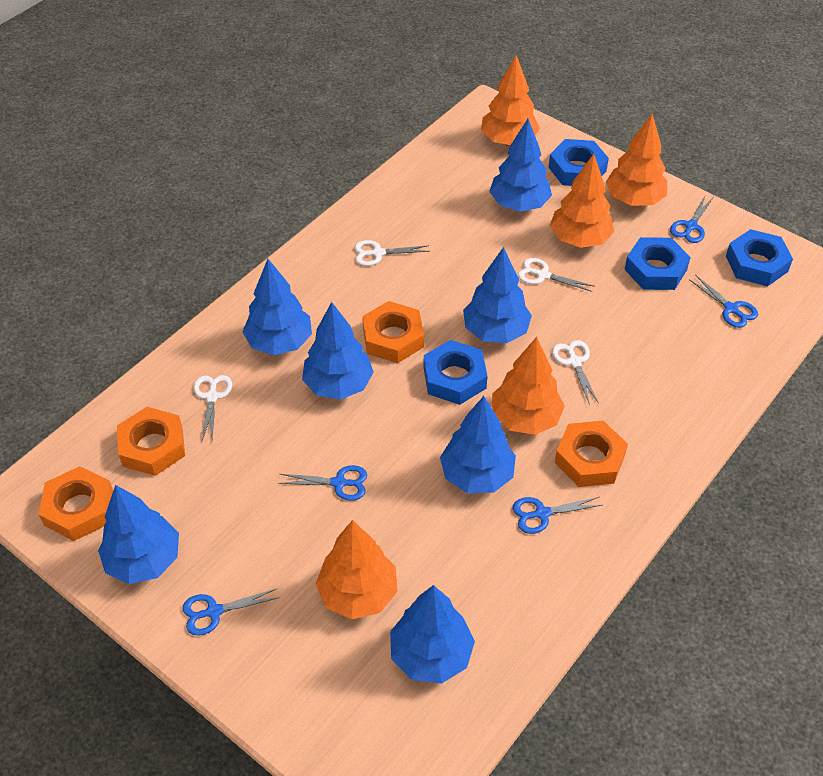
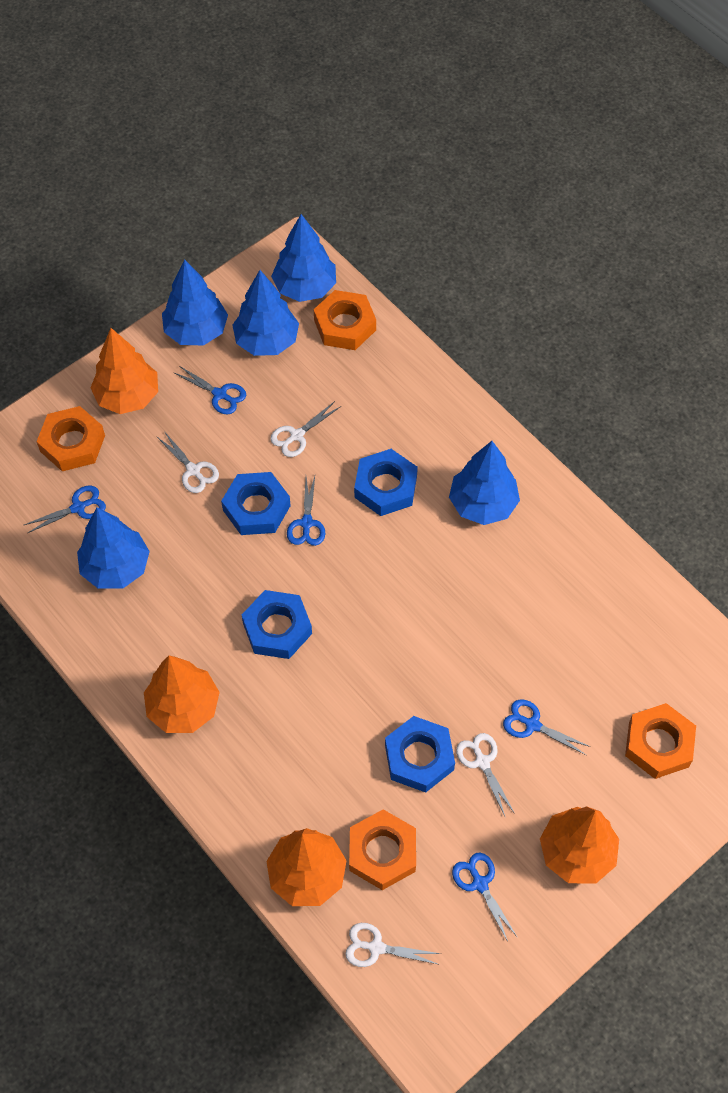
blue tree: [98,485,179,584] [243,259,312,355] [302,302,374,400] [390,585,475,684] [440,396,516,493] [463,247,532,343] [489,119,552,212] = 7 -> [77,507,150,589] [162,259,228,345] [232,270,299,356] [271,214,336,302] [449,441,520,525] = 5
orange tree: [316,520,398,619] [481,55,540,146] [492,337,565,435] [550,154,614,248] [606,114,667,206] = 5 -> [91,328,158,414] [144,656,220,733] [266,828,347,906] [540,806,619,883] = 4

